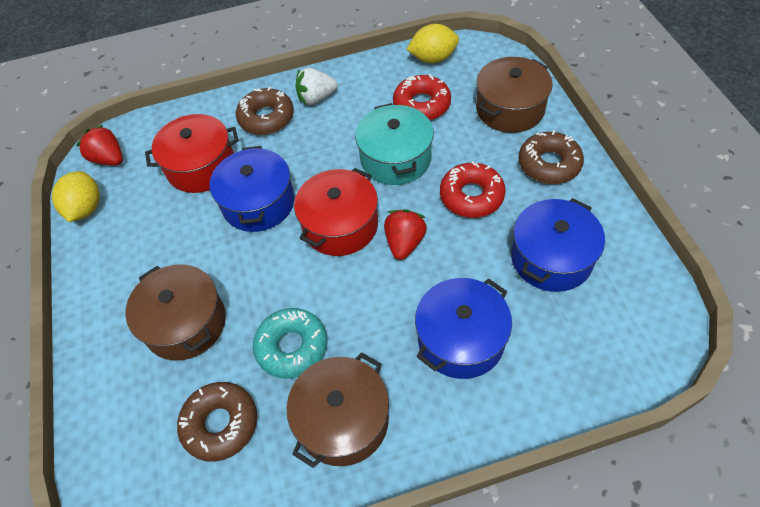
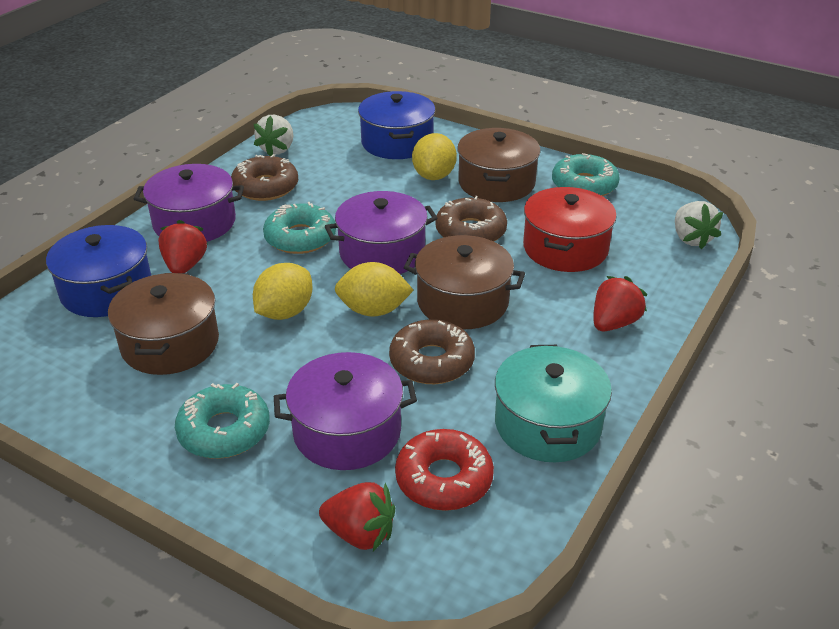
blue pot: [210,146,295,232] [415,278,512,379] [511,198,605,292] = 3 -> [46,225,151,317] [358,91,436,159] = 2
purple pot: none = 0 -> [134,164,244,242] [274,352,417,470] [325,191,438,274] = 3
red donut: [393,74,451,120] [440,161,506,218] = 2 -> [395,429,494,511] = 1
red pot: [145,114,239,193] [294,168,378,256] = 2 -> [523,187,617,272] = 1
red strawberry: [76,125,123,165] [384,209,427,260] = 2 -> [158,220,207,273] [319,482,395,552] [593,276,647,332] = 3
turquoise donut: [253,308,328,379] = 1 -> [175,383,270,459] [263,202,336,254] [552,153,620,196] = 3
white strawberry: [296,67,338,105] = 1 -> [254,115,293,156] [675,201,723,249] = 2
yellow lemon: [52,171,100,222] [406,24,459,63] = 2 -> [253,263,313,320] [335,262,414,317] [412,133,457,180] = 3

